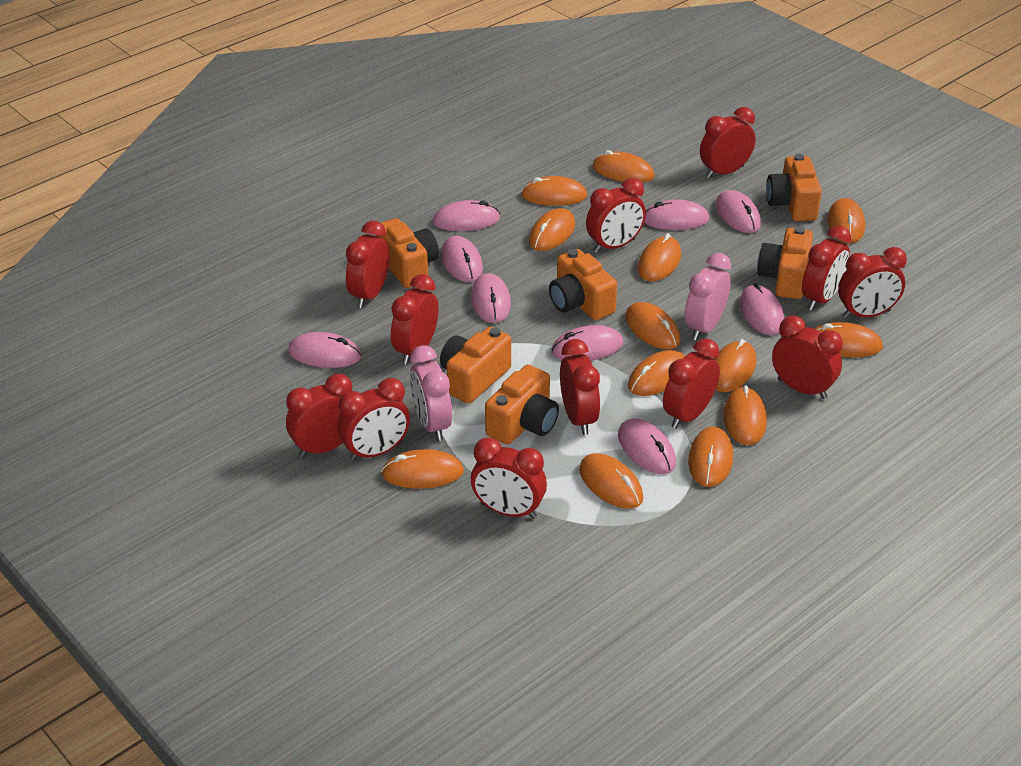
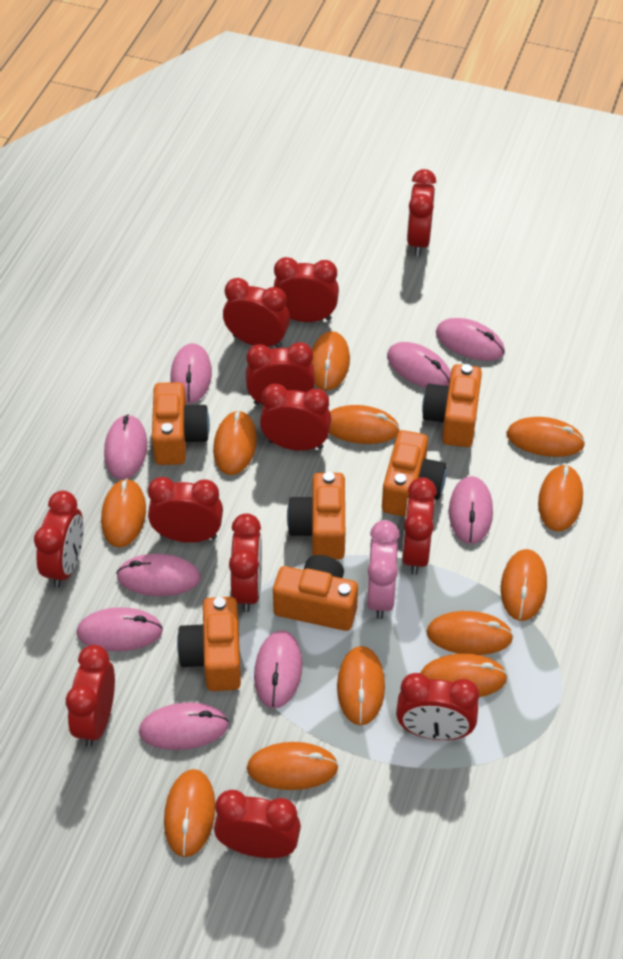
orange mouse: [381,449,464,489] [521,176,587,206] [529,208,575,251] [579,453,643,509] [593,150,655,183] [625,302,681,349] [628,350,685,396] [638,234,681,281] [688,427,733,487] [714,339,756,392] [723,385,767,445] [815,322,883,358] [827,198,865,243] = 13 -> [101,478,146,548] [164,769,216,857] [213,410,257,475] [247,742,339,790] [312,331,350,391] [329,405,400,444] [337,646,385,725] [420,653,508,697] [426,611,514,655] [501,549,547,621] [506,417,585,457] [538,464,583,531] = 12
pink clock: [410,345,452,441] [685,253,731,341] = 2 -> [367,520,400,619] = 1

